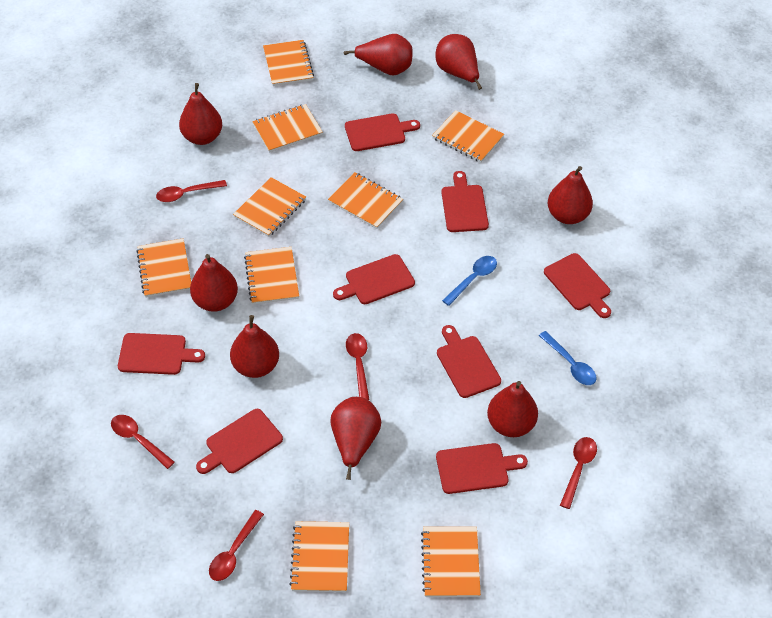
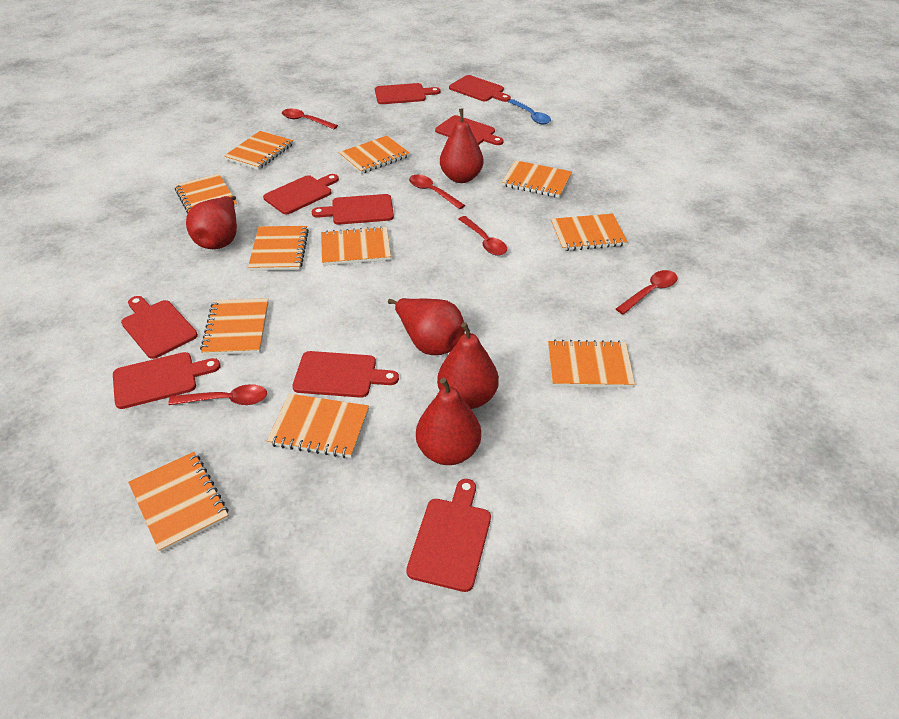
blue spoon: [442,256,497,306] [539,331,597,385] = 2 -> [508,99,551,124] = 1
orange notebook: [136,238,191,297] [233,177,306,237] [244,247,299,305] [253,104,323,153] [263,40,314,86] [289,521,349,592] [328,172,403,229] [421,527,481,597] [432,110,504,162] = 9 -> [128,452,229,553] [175,173,237,213] [200,298,268,355] [224,131,293,170] [248,226,309,271] [267,394,369,458] [321,226,391,266] [339,136,410,174] [502,160,572,198] [548,340,635,388] [551,214,628,251] = 11
red cutting board: [118,333,205,375] [196,409,283,474] [333,254,415,304] [345,113,420,151] [436,443,528,494] [437,325,501,398] [441,171,489,232] [544,253,611,318] = 8 -> [113,352,221,409] [121,296,198,359] [263,174,339,214] [292,351,399,398] [312,194,394,225] [375,83,440,104] [406,479,491,592] [435,115,504,145] [449,75,511,102] = 9
red pear: [179,83,222,145] [190,254,238,312] [230,315,279,378] [330,397,381,480] [344,34,413,75] [436,34,482,90] [487,381,538,437] [548,166,593,224] = 8 -> [186,196,237,249] [388,298,465,355] [416,378,481,465] [437,322,499,409] [440,108,484,183] = 5

